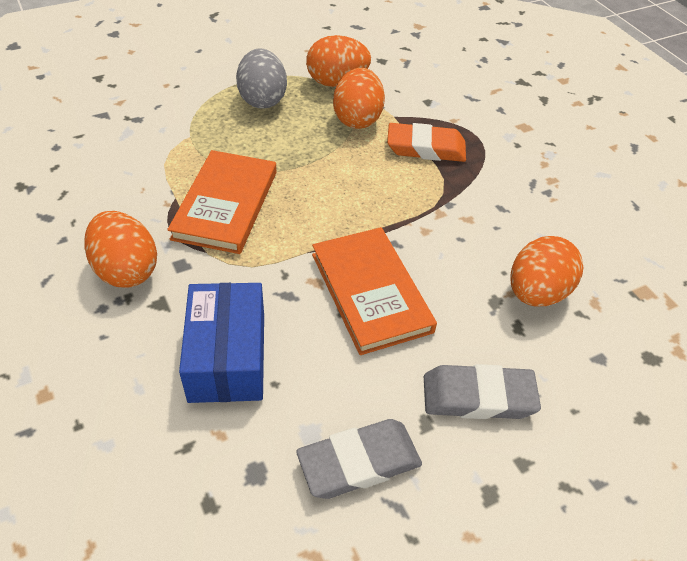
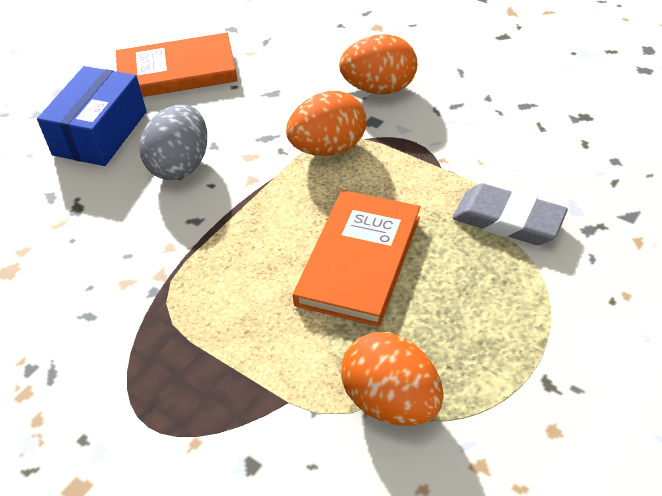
grey eraser: [296,419,422,499] [424,364,541,419] = 2 -> [452,183,568,245] = 1
orange egg: [84,211,157,288] [306,35,371,87] [333,68,385,129] [510,236,583,306] = 4 -> [286,91,367,156] [339,34,417,94] [341,332,444,426] = 3
orange eraser: [387,123,466,162] = 1 -> none = 0

